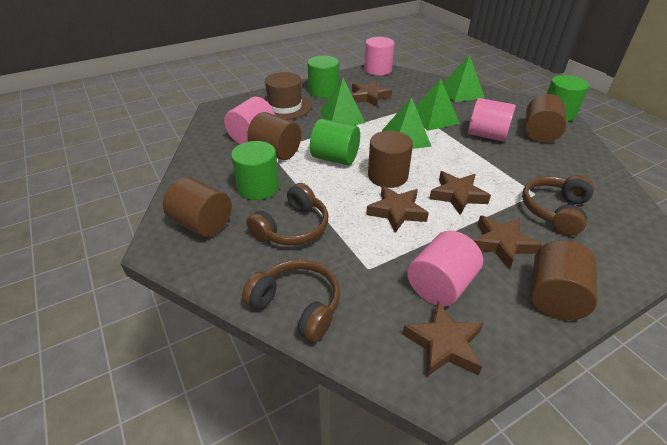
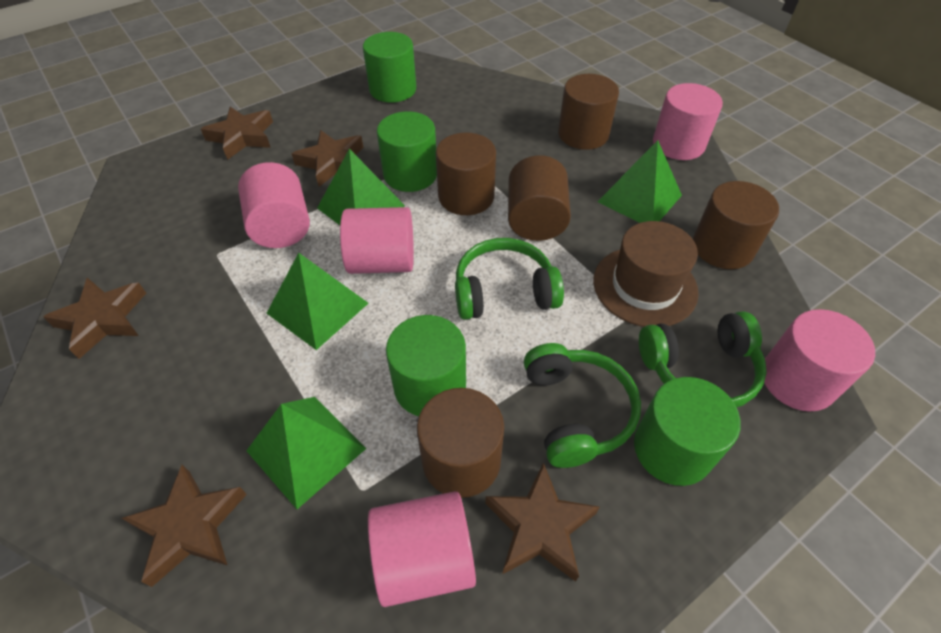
brown headphones: [242,259,340,342] [247,183,328,246] [522,175,594,236] = 3 -> none = 0
green headphones: none = 0 -> [455,238,564,320] [524,343,641,468] [639,312,767,407] = 3
pink cylinder: [224,97,275,144] [364,37,395,76] [407,231,483,306] [468,98,516,142] = 4 -> [238,162,310,248] [340,207,414,274] [368,491,476,607] [653,83,723,160] [764,309,875,412] = 5

